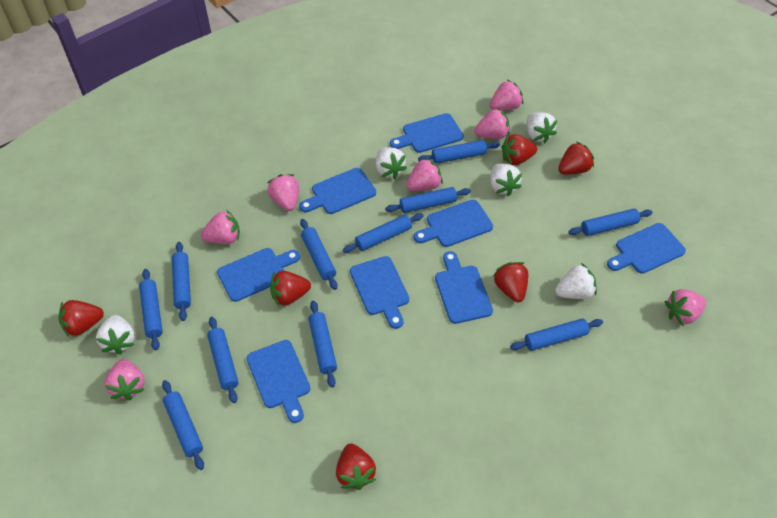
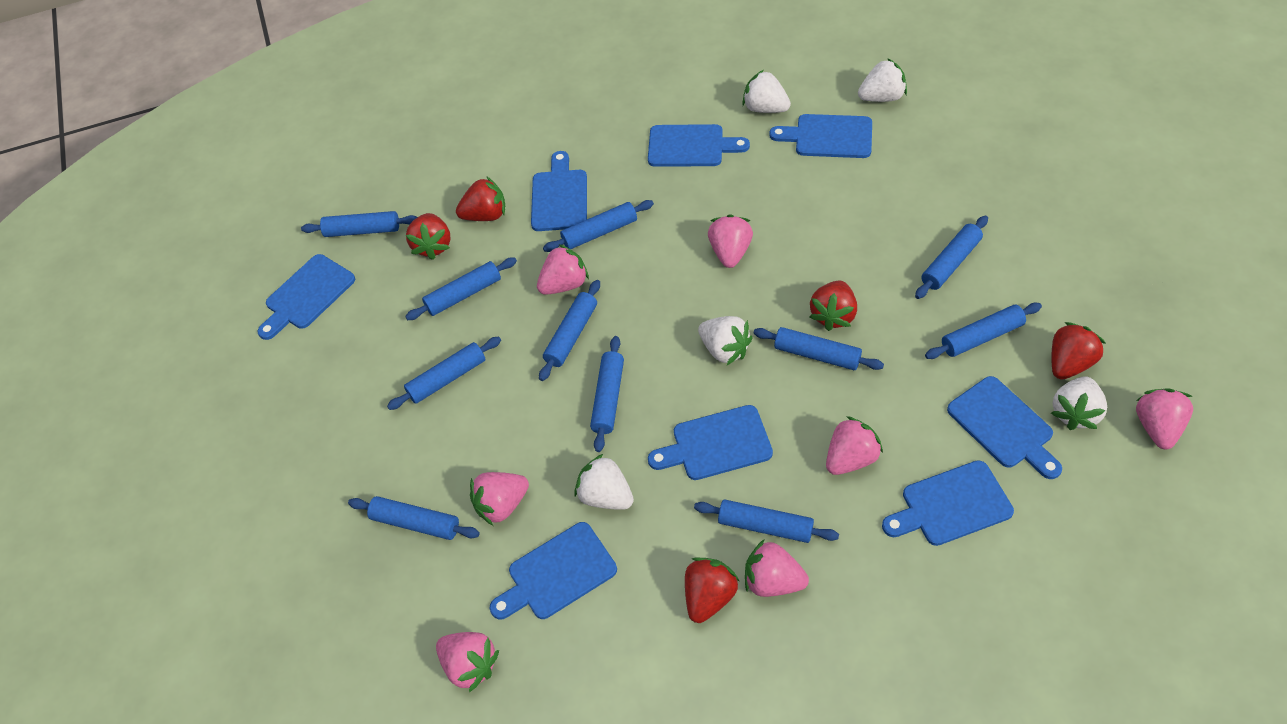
red strawberry: [59,300,104,337] [270,271,311,307] [336,443,376,490] [493,262,528,302] [501,134,537,165] [558,141,594,175] = 6 -> [406,213,450,260] [456,176,505,221] [685,557,739,623] [810,281,857,331] [1051,322,1106,380] = 5

